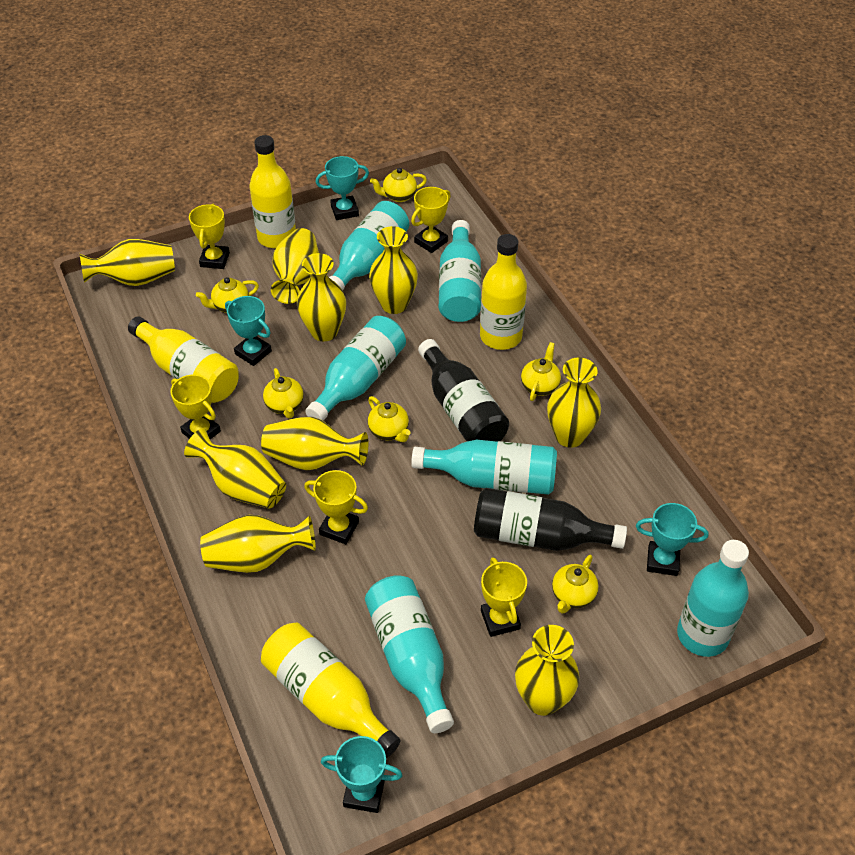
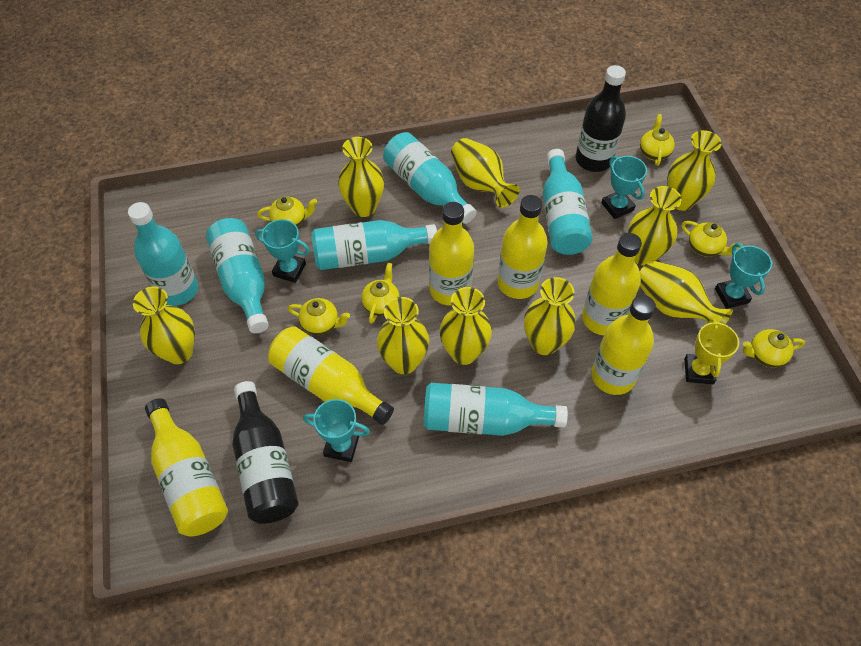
yellow bottle: [128,316,239,403] [249,135,296,248] [261,623,401,758] [480,234,527,350] = 4 -> [145,398,228,536] [268,326,394,425] [429,202,474,306] [498,195,548,299] [582,233,642,336] [591,295,656,395] = 6
yellow trophy: [170,374,221,439] [189,204,230,269] [304,470,368,544] [411,187,451,253] [481,557,527,637] = 5 -> [684,318,739,384] = 1

